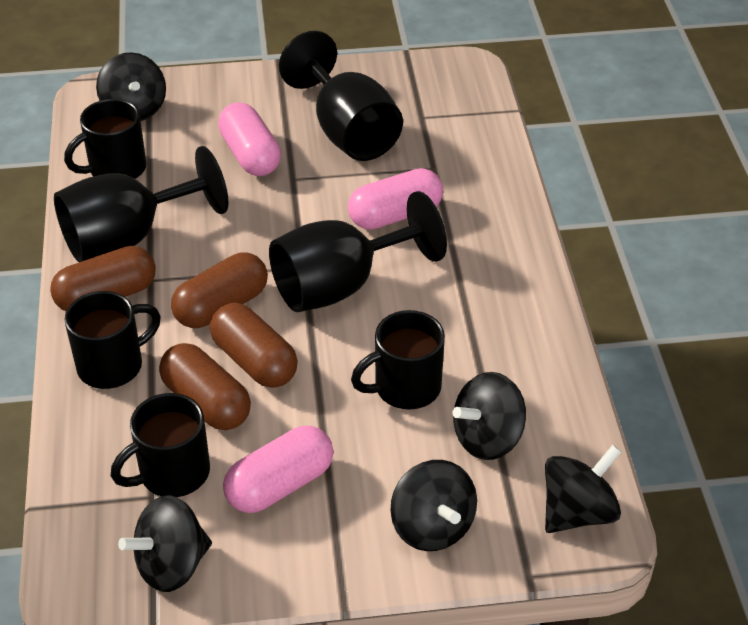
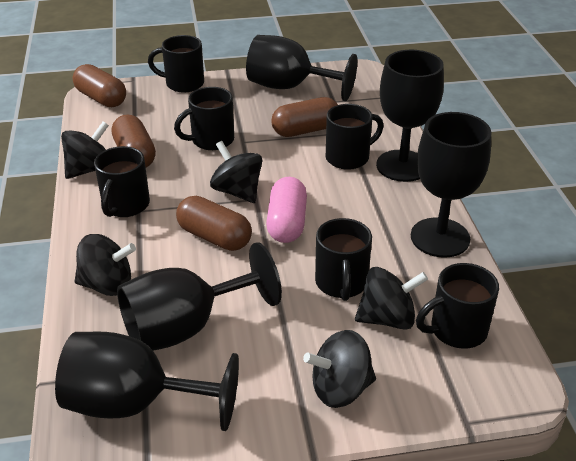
black goblet: [54,146,228,262] [269,191,447,312] [279,31,403,161] = 3 -> [55,332,239,431] [117,242,282,351] [246,35,357,101] [376,50,444,182] [411,112,491,258] = 5
black mug: [64,99,146,179] [64,291,161,389] [111,393,210,497] [351,310,445,410] = 4 -> [94,146,150,217] [148,35,204,92] [174,87,234,150] [315,218,372,301] [326,104,384,170] [416,263,499,349] = 6
pink capsule: [218,102,281,176] [223,426,333,513] [348,168,443,230] = 3 -> [266,177,307,243] = 1

